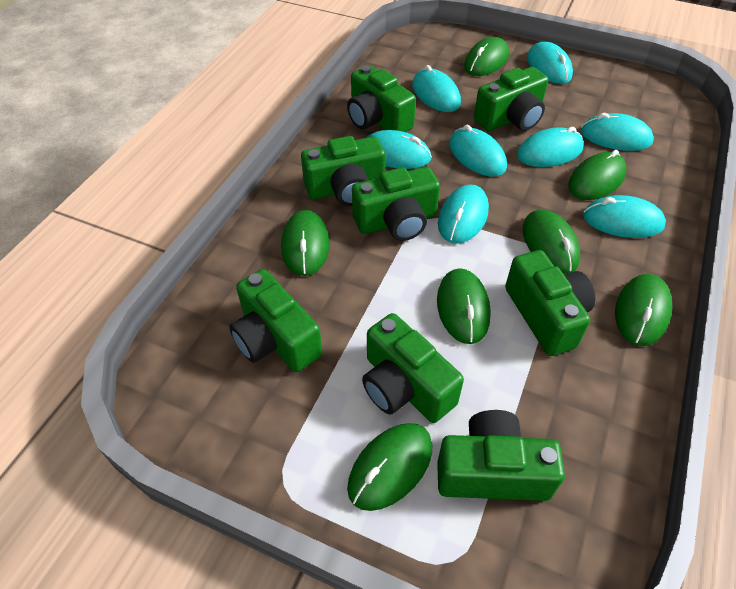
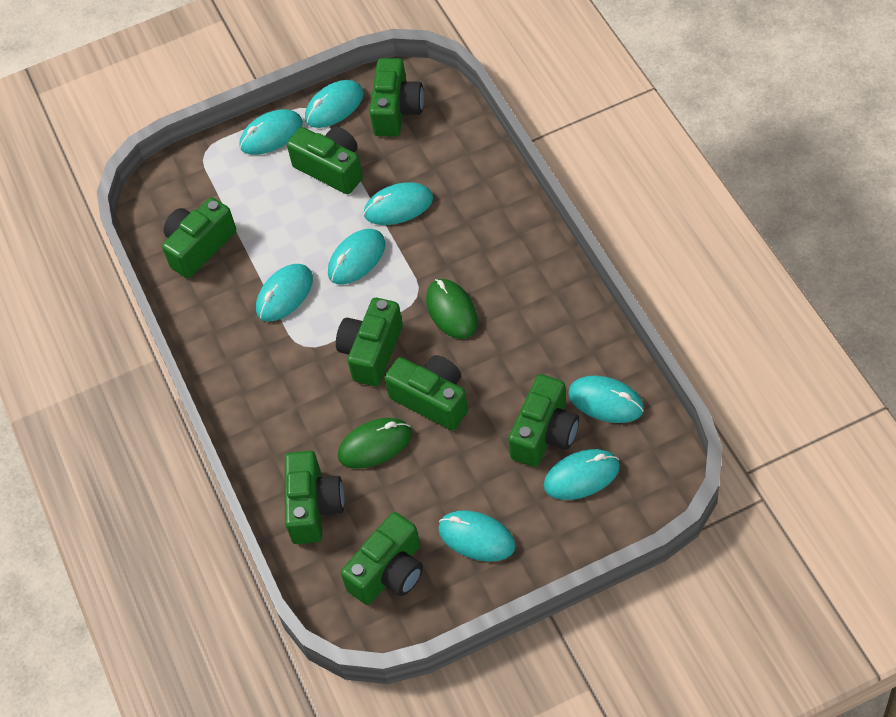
green mouse: [281,210,329,276] [347,423,432,511] [437,268,491,344] [464,37,509,76] [523,209,580,274] [568,150,626,200] [615,274,672,346] = 7 -> [338,418,412,469] [426,279,478,339] = 2

